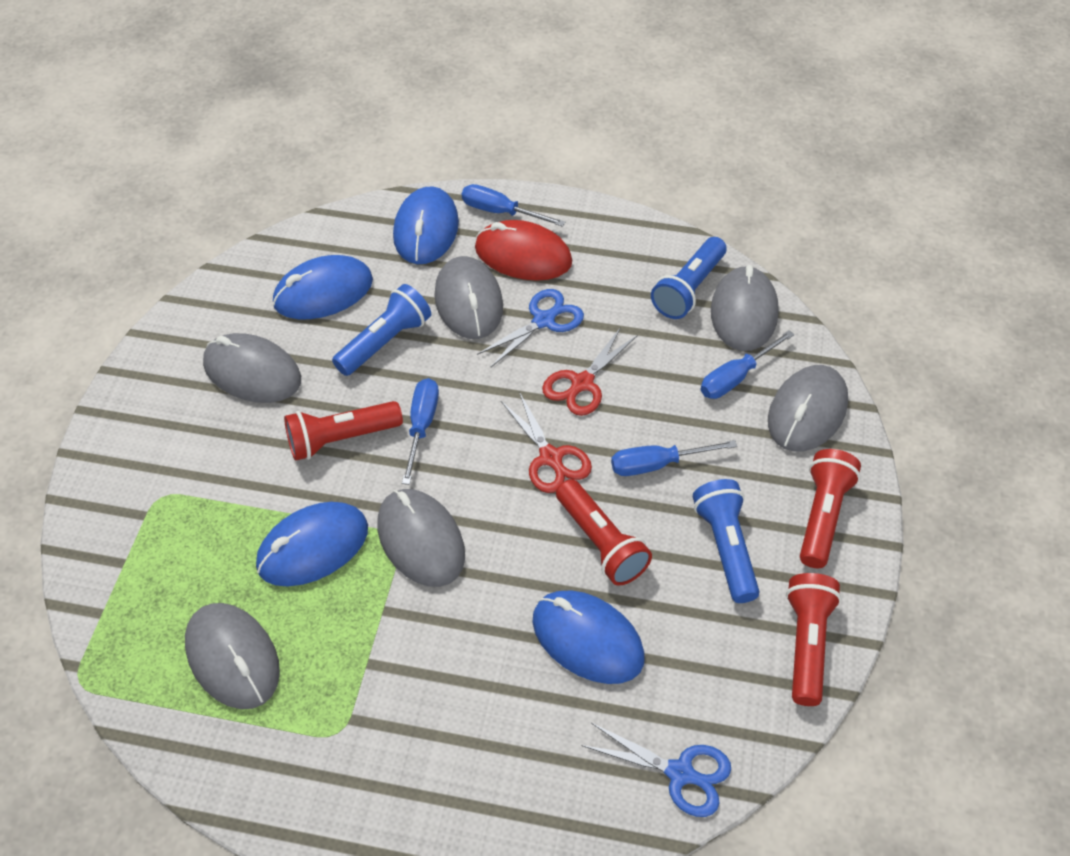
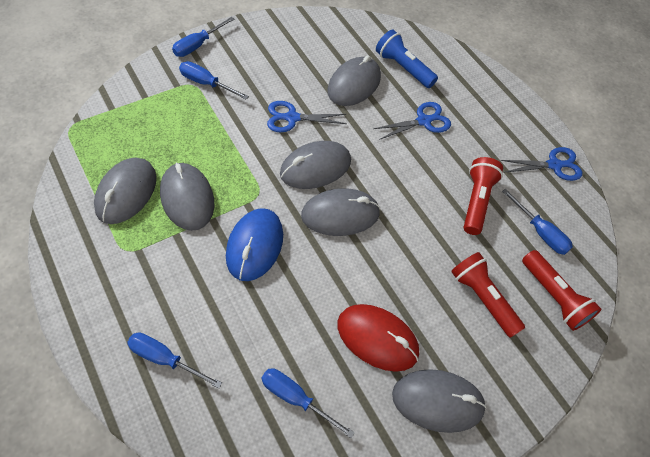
blue flashlight: [332,284,431,376] [651,237,726,319] [693,479,760,603] = 3 -> [376,30,438,88] = 1
blue mouse: [256,502,368,586] [273,255,373,319] [393,186,459,264] [532,590,645,684] = 4 -> [226,208,283,281] = 1
blue scissors: [477,289,584,367] [582,723,731,817] = 2 -> [267,101,347,132] [373,102,451,140] [500,147,583,181] = 3
blue screwdriver: [402,378,439,485] [462,184,565,227] [611,440,737,476] [701,330,794,399] = 4 -> [127,332,222,388] [172,17,235,57] [179,61,249,100] [261,368,355,438] [502,189,573,255] = 5
red flashlight: [284,401,403,461] [556,479,652,586] [786,573,842,706] [800,449,861,568] = 4 -> [451,252,525,338] [464,157,503,235] [522,250,601,331] = 3
red scissors: [501,392,592,493] [542,327,638,416] = 2 -> none = 0

